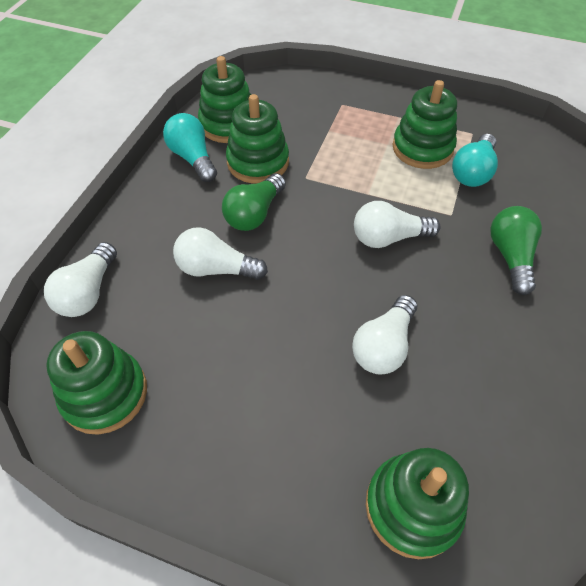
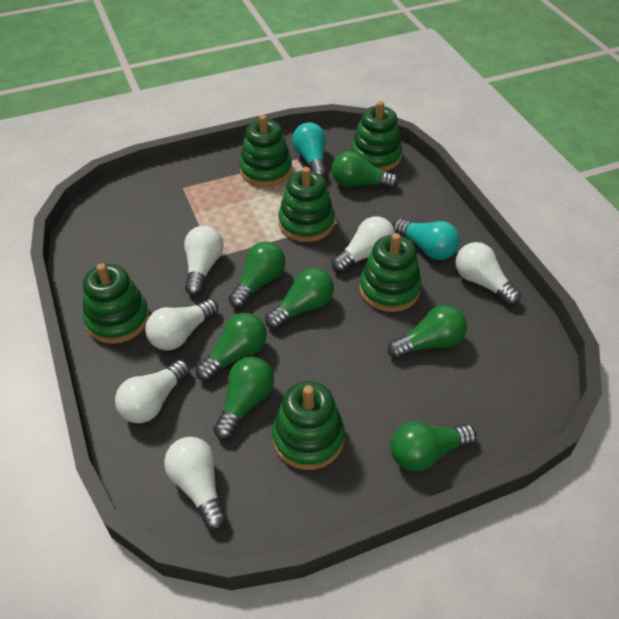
green light bulb: [222,173,286,231] [490,206,542,295] = 2 -> [195,313,267,381] [213,357,274,440] [229,242,285,308] [265,268,334,329] [331,151,399,189] [388,305,467,359] [391,422,477,472] = 7
green stacking toy: [46,331,147,435] [198,56,251,143] [226,94,289,184] [366,448,469,559] [392,80,457,169] = 5 -> [83,263,149,344] [239,115,292,187] [272,381,345,470] [278,167,335,242] [351,101,402,172] [359,233,422,312] = 6
white light bulb: [44,242,117,317] [173,227,268,280] [352,295,417,375] [354,201,440,248] = 4 -> [115,360,190,423] [145,299,218,351] [164,437,226,530] [184,226,224,296] [332,216,395,273] [455,242,521,306] = 6

